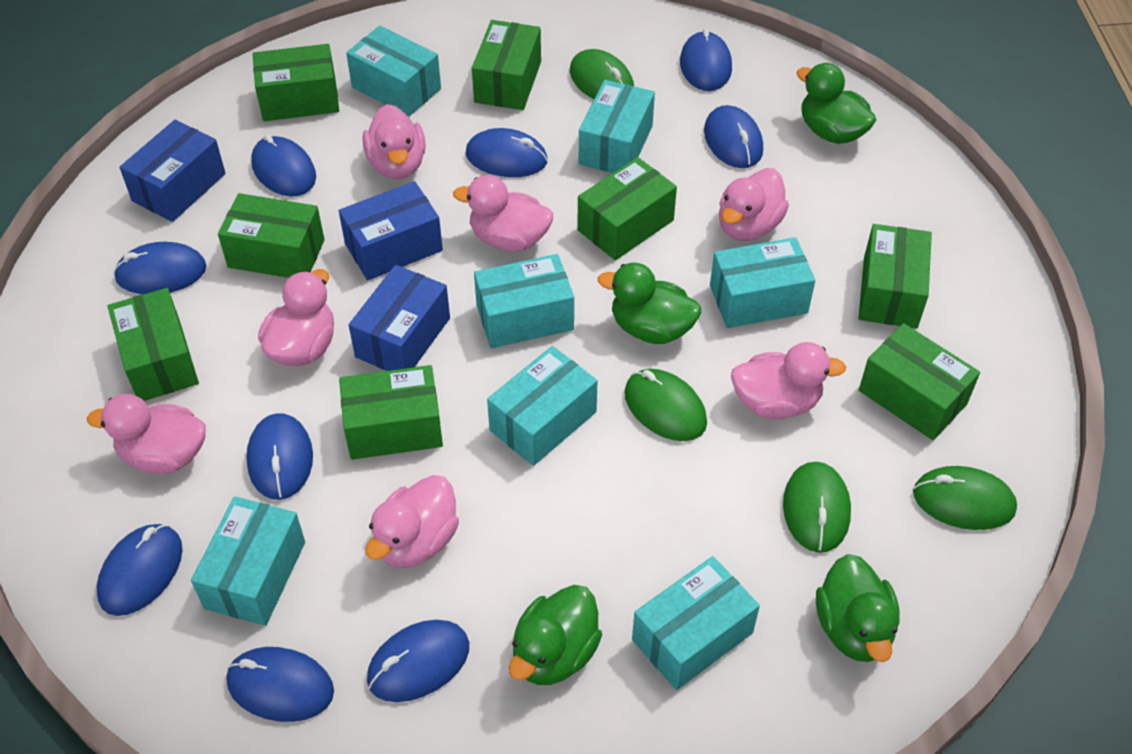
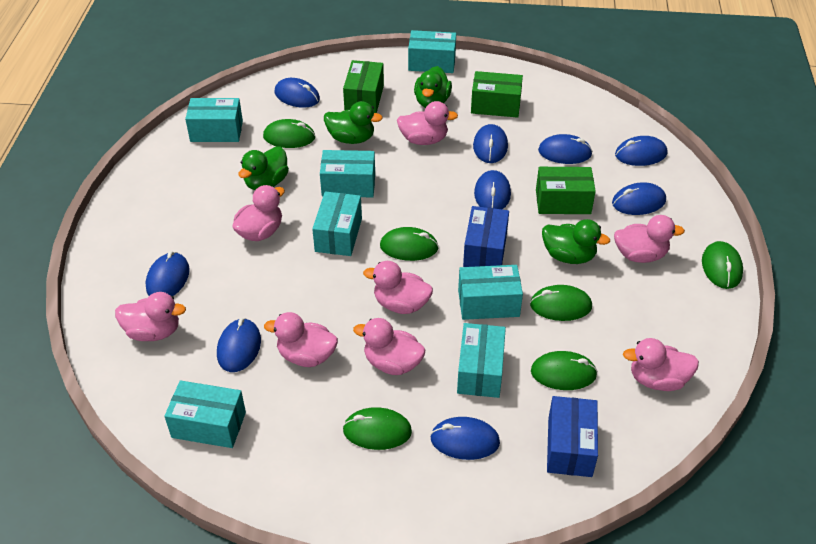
blue box: [120,120,226,222] [339,181,443,280] [349,265,450,371] = 3 -> [463,206,509,267] [547,396,598,477] = 2
green box: [107,288,199,401] [218,193,325,278] [253,44,339,121] [339,365,443,460] [472,20,541,110] [577,157,677,260] [859,224,932,329] [859,323,980,440] = 8 -> [343,60,384,113] [471,71,523,118] [536,167,596,214] = 3
green mouse: [570,49,634,99] [624,369,707,441] [783,462,851,553] [913,466,1017,530] = 4 -> [263,119,315,148] [343,407,412,450] [380,227,439,261] [530,285,592,321] [531,351,598,390] [702,241,743,289] = 6
pink duck: [87,394,206,474] [258,269,334,366] [363,104,426,179] [366,475,459,568] [453,175,553,251] [719,168,789,241] [731,342,846,419] = 7 -> [115,292,186,341] [232,185,285,241] [264,312,338,367] [353,318,426,375] [363,261,433,314] [397,101,458,145] [614,215,685,263] [623,338,699,391] = 8

